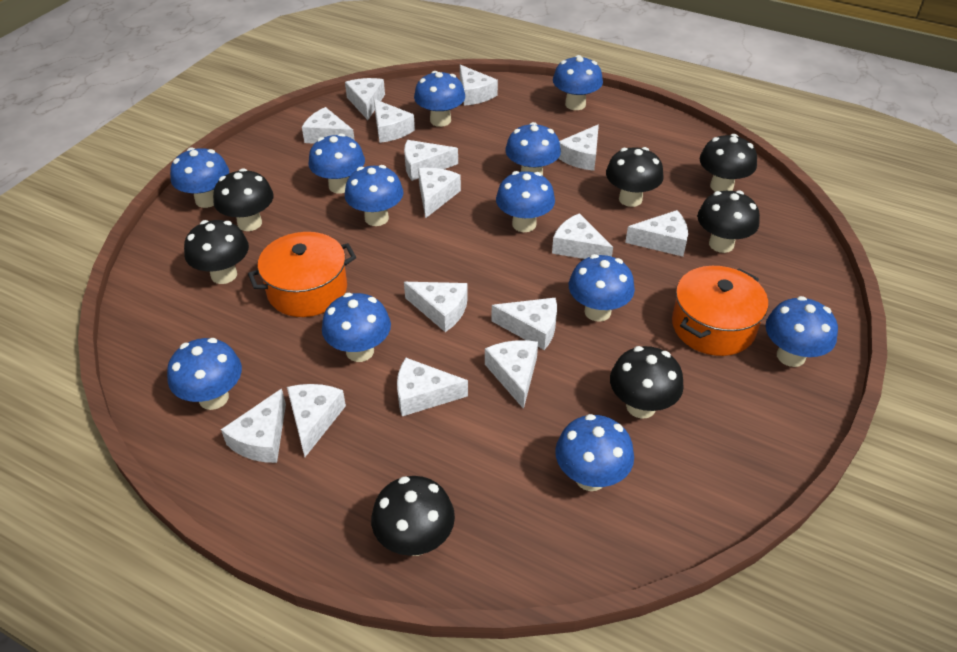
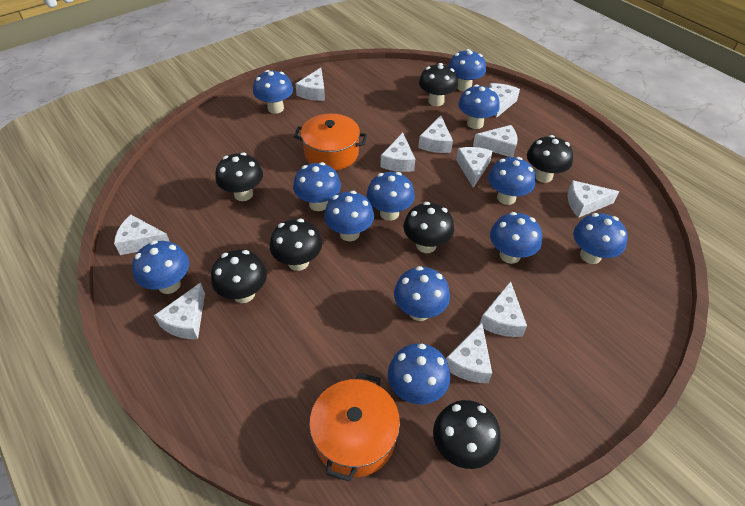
white cheese: [221,389,286,463] [287,384,346,457] [302,107,355,144] [345,78,385,120] [374,99,415,143] [397,358,468,416] [404,140,458,181] [404,282,468,332] [418,168,461,219] [460,65,498,106] [485,340,538,409] [491,298,557,350] [552,213,613,259] [558,124,599,171] [625,210,688,257] = 15 -> [114,215,170,255] [154,283,205,339] [295,68,325,101] [380,133,415,172] [418,116,453,153] [446,323,492,383] [456,147,492,188] [473,125,517,157] [480,281,527,337] [489,83,520,118] [568,180,619,218] = 11

